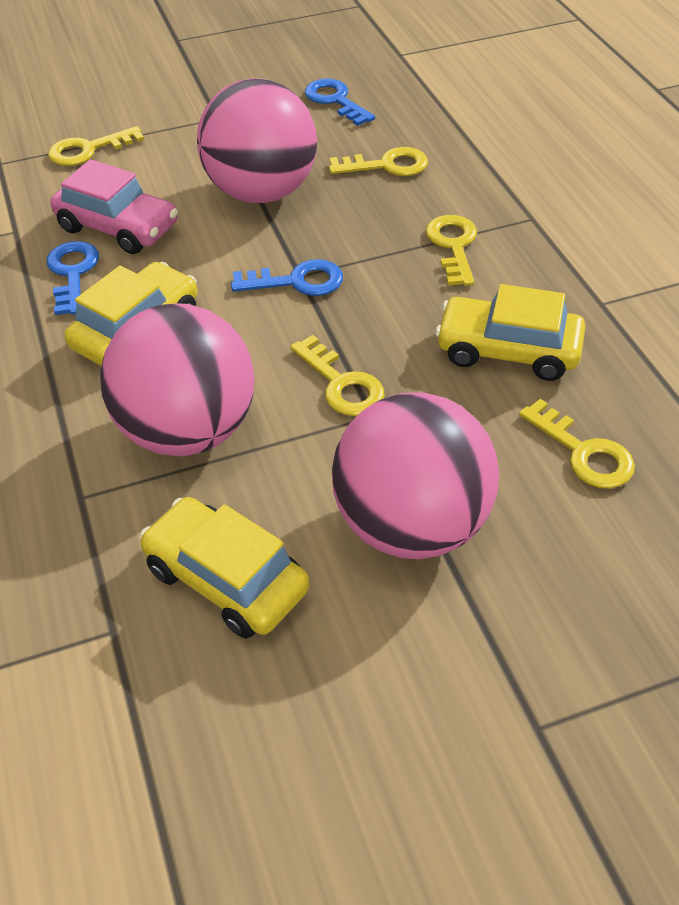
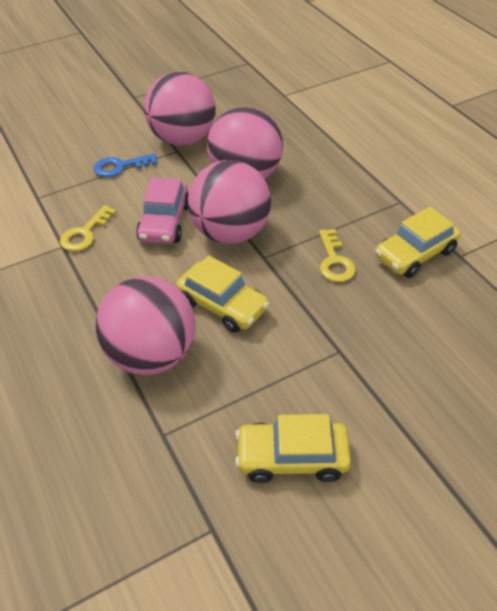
blue key: [47,241,99,315] [231,259,343,296] [305,78,375,126] = 3 -> [94,153,157,177] = 1
pink ball: [100,303,255,456] [197,78,317,203] [332,392,499,559] = 3 -> [96,276,196,375] [144,72,216,146] [188,160,271,244] [207,106,283,179] = 4
yellow key: [48,126,144,166] [290,335,385,416] [329,147,428,176] [426,215,477,286] [519,399,635,489] = 5 -> [60,205,117,251] [319,229,356,282] = 2

